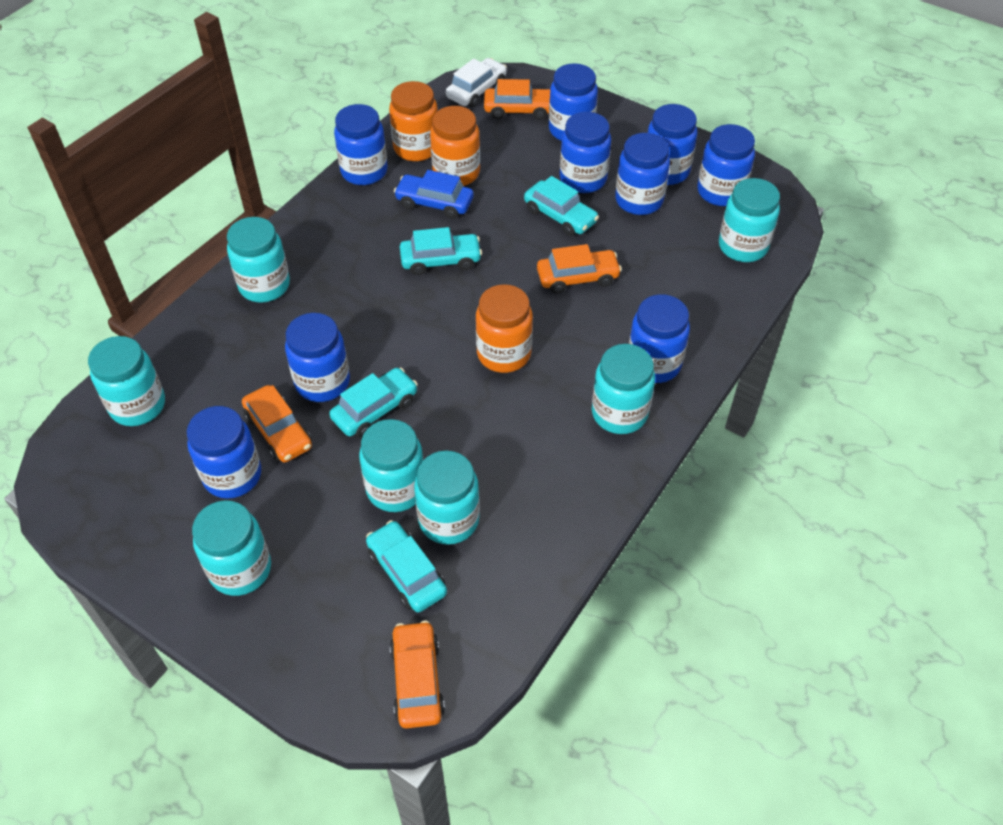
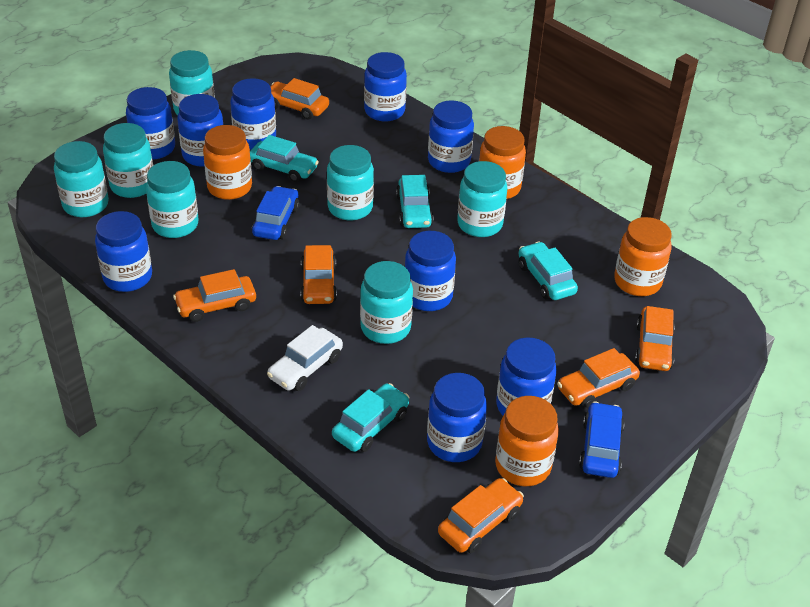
blue car: [394,170,473,219] = 1 -> [252,186,300,240] [579,402,625,478] = 2
orange car: [242,385,312,462] [390,620,445,728] [484,79,550,120] [537,244,622,294] = 4 -> [173,269,256,322] [270,78,329,120] [300,245,337,304] [438,478,524,553] [557,348,640,409] [635,306,675,371] = 6
orange jar: [389,81,438,161] [430,106,480,186] [476,284,533,373] = 3 -> [203,125,252,200] [479,126,526,199] [495,396,559,486] [614,217,672,296] = 4

